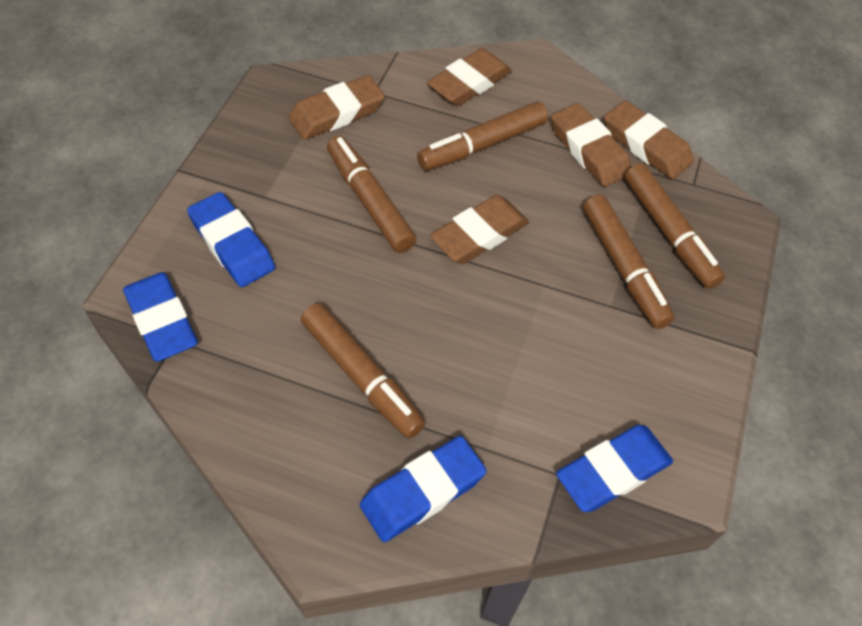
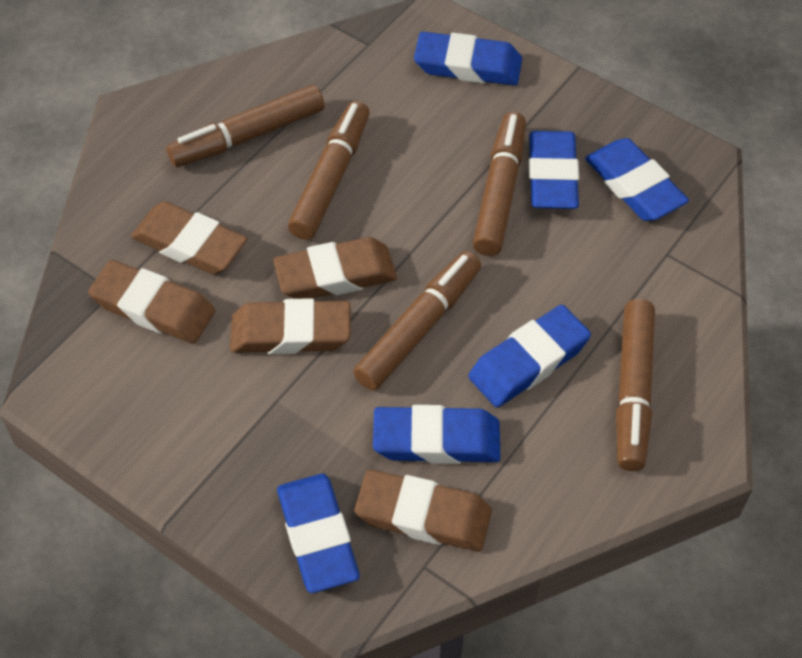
blue eraser: [123,272,198,362] [187,192,275,287] [360,436,487,542] [556,425,673,512] = 4 -> [277,474,360,593] [373,405,500,464] [414,32,522,86] [468,305,591,407] [529,131,579,209] [585,138,689,221] = 6

